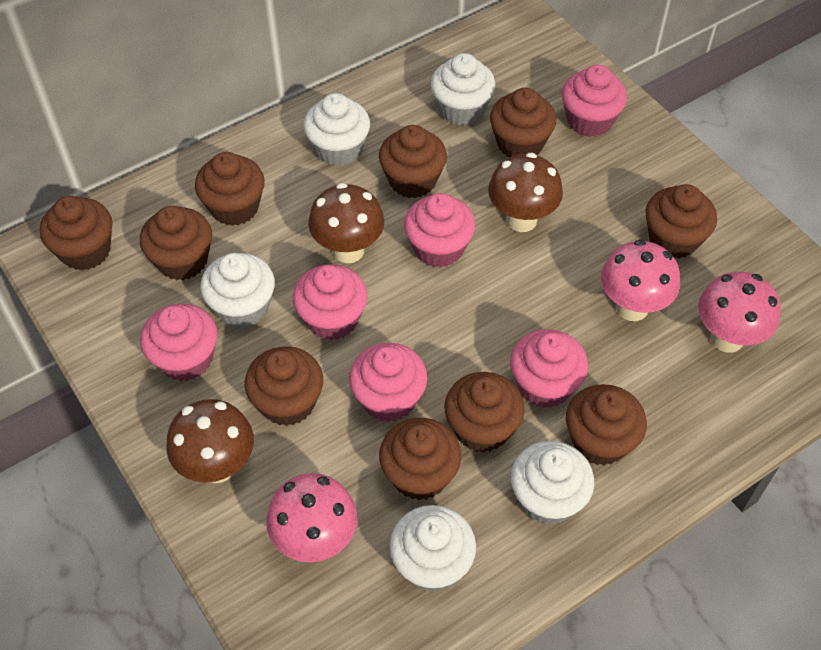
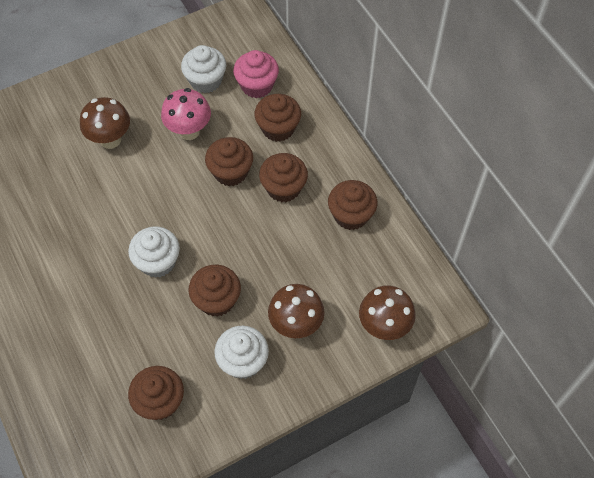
brown cupcake: [40,196,112,270] [140,206,212,280] [195,152,265,226] [245,346,323,426] [379,125,447,198] [379,418,461,500] [444,372,525,453] [490,88,556,157] [566,384,647,466] [645,184,717,259] = 10 -> [128,366,184,420] [188,265,241,316] [205,137,253,186] [254,94,301,142] [259,153,308,202] [328,180,377,230] = 6
pink cupcake: [140,304,218,381] [293,264,367,340] [349,343,428,422] [404,193,475,268] [510,329,588,408] [562,64,627,137] = 6 -> [233,50,279,98] = 1
pink mushroom: [266,473,357,562] [601,240,680,321] [698,272,781,353] = 3 -> [161,88,211,140] = 1
white cupcake: [200,253,275,328] [303,93,370,166] [390,505,476,592] [431,53,495,125] [511,441,594,525] = 5 -> [128,226,180,278] [181,45,226,93] [214,326,269,379] = 3

